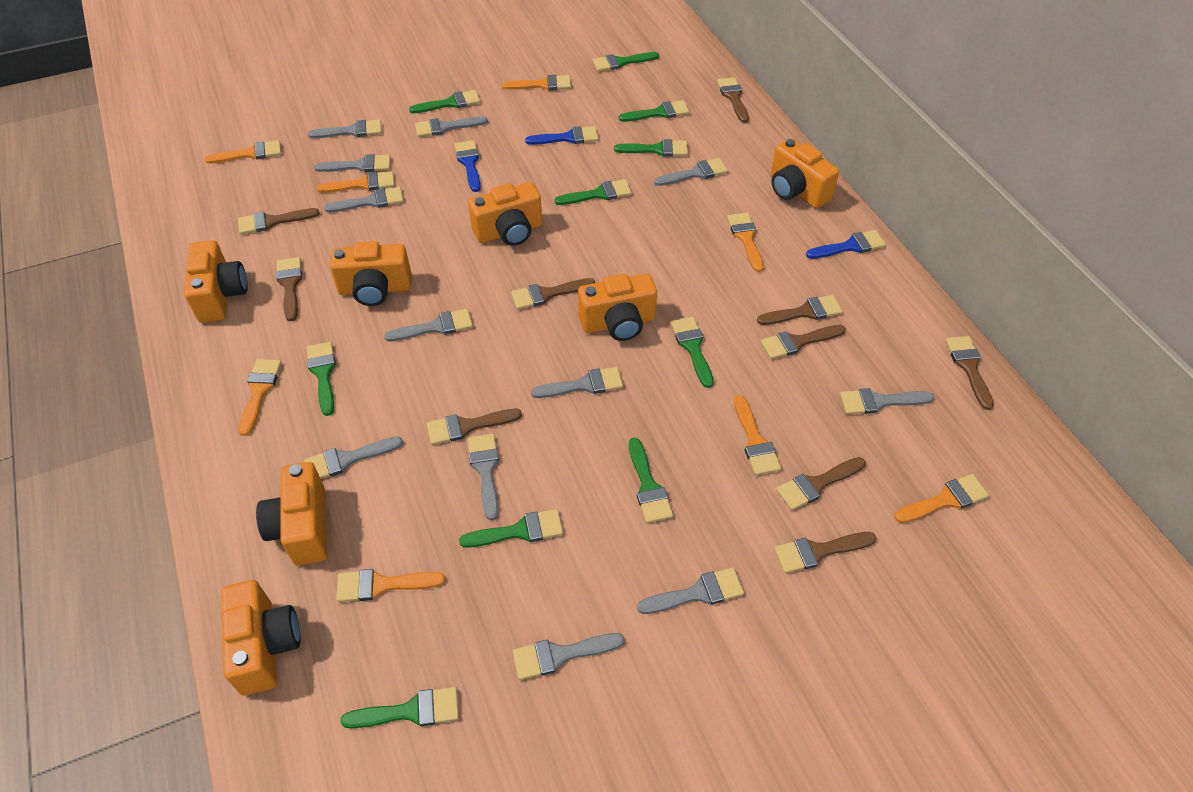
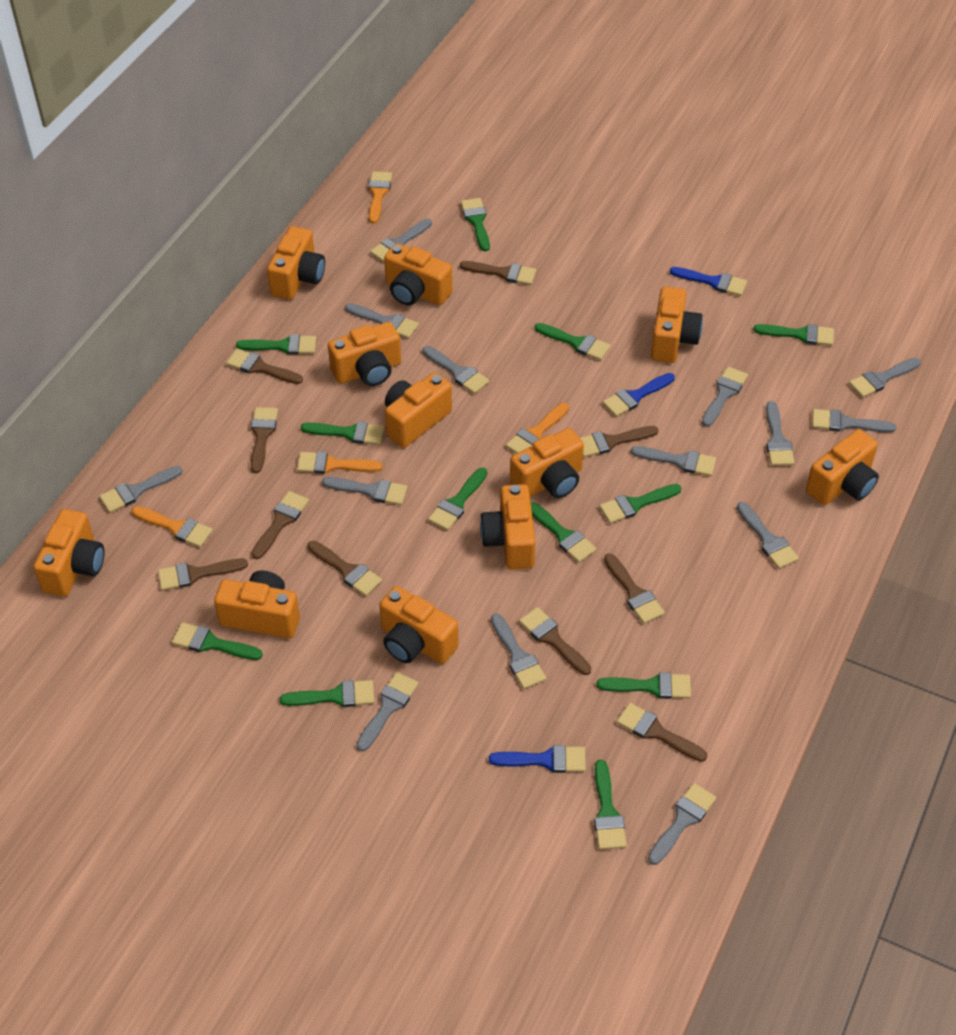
green brush: [307,342,336,416] [341,687,459,728] [409,90,480,113] [459,509,563,548] [555,179,632,205] [593,52,659,72] [614,139,688,157] [619,100,690,122] [629,438,673,523] [671,317,714,388] = 10 -> [172,622,263,660] [236,334,316,355] [280,680,374,707] [301,422,384,445] [428,468,487,531] [461,198,490,251] [531,502,597,563] [534,323,611,360] [594,760,627,850] [597,672,691,699] [599,484,682,523] [753,324,834,346] = 12
grey brush: [304,436,403,479] [308,119,382,138] [314,154,391,172] [324,187,404,213] [384,309,473,342] [415,116,488,137] [468,434,499,520] [513,633,624,680] [531,367,623,398] [637,567,744,614] [654,158,728,186] [840,388,934,414] = 12 -> [99,466,182,513] [322,477,408,505] [345,303,419,339] [357,672,419,752] [370,218,432,262] [422,346,490,394] [491,614,547,689] [631,446,716,476] [648,783,716,865] [702,367,748,427] [737,502,799,569] [766,401,795,466] [812,409,896,433] [849,358,921,398] = 14
orange brush: [205,140,281,163] [239,359,282,436] [317,171,395,193] [336,569,445,602] [502,75,571,91] [727,213,764,272] [734,395,781,475] [894,474,989,523] = 8 -> [132,506,213,547] [297,451,382,474] [368,171,392,224] [506,403,569,454] = 4
orange camera: [184,240,248,323] [221,580,301,696] [256,462,327,566] [330,241,411,306] [468,182,542,246] [578,274,657,341] [771,138,839,208] = 7 -> [34,509,105,596] [214,570,300,639] [267,226,325,300] [328,322,401,386] [379,586,459,664] [384,243,452,305] [385,372,452,448] [480,484,536,570] [510,428,584,498] [651,287,703,363] [806,429,879,505] = 11

